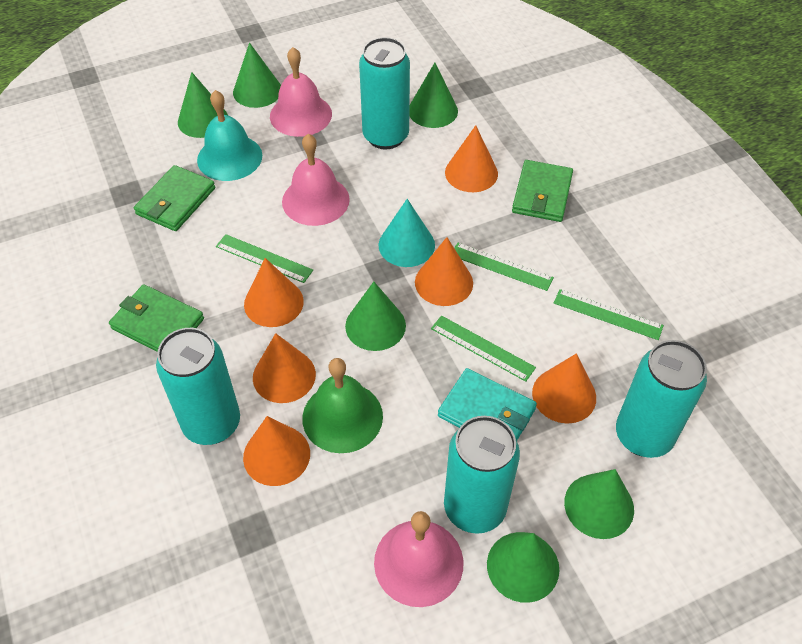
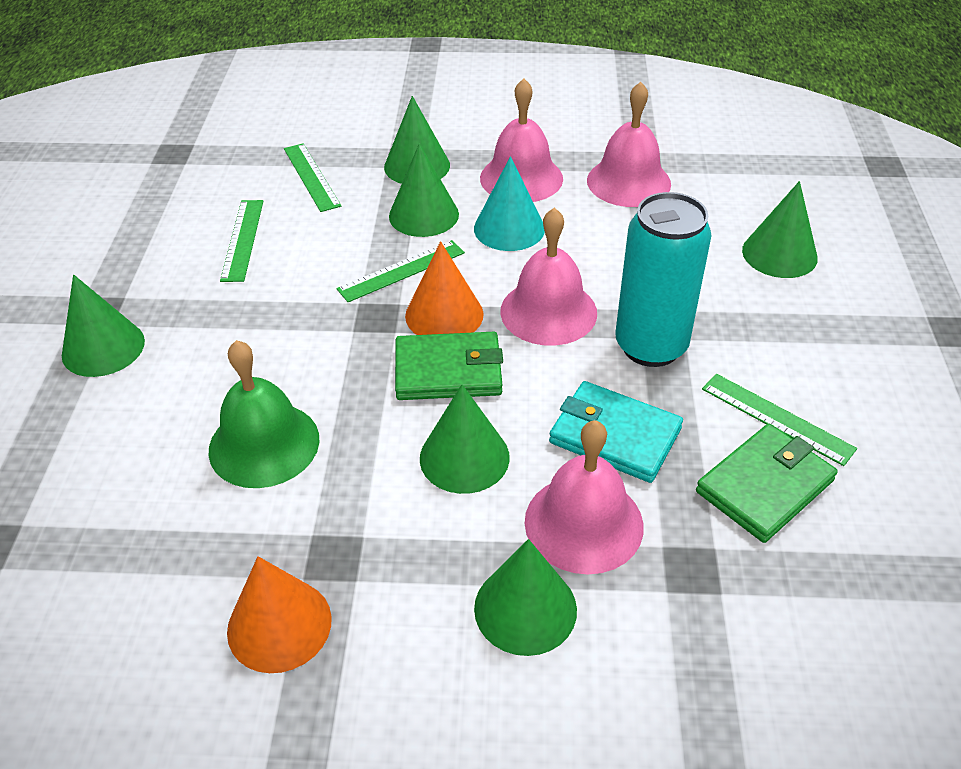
green wallet: [109,284,204,352] [134,165,215,231] [512,160,573,222] = 3 -> [395,332,503,400] [696,423,838,543] = 2
orange cone: [243,416,310,486] [244,258,304,327] [253,333,316,403] [415,237,473,306] [445,125,498,192] [532,353,596,424] = 6 -> [227,556,332,673] [405,241,484,335] = 2
pink bell: [270,47,332,137] [282,134,350,226] [374,511,463,607] = 3 -> [480,78,563,202] [500,208,597,346] [525,420,644,574] [587,82,671,207] = 4
turquoise bell: [197,90,262,181] = 1 -> none = 0
turquoise can: [156,328,240,445] [359,37,410,149] [444,416,520,534] [616,340,707,458] = 4 -> [615,192,712,367] = 1

